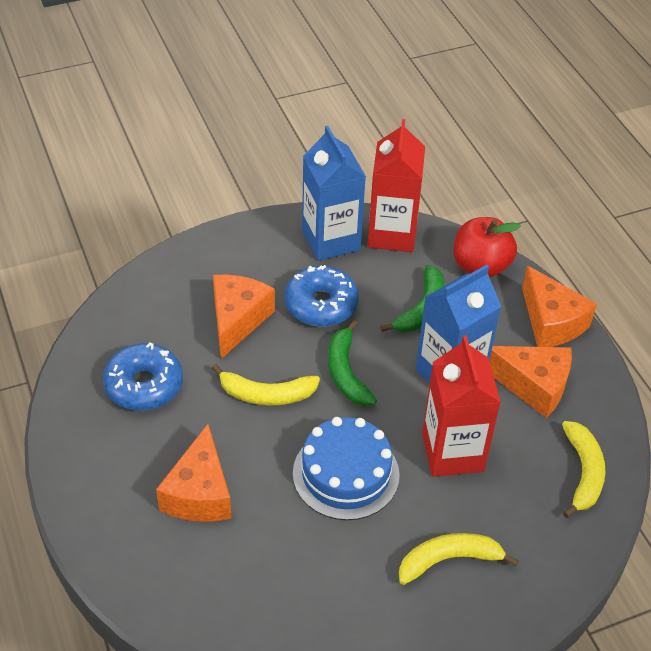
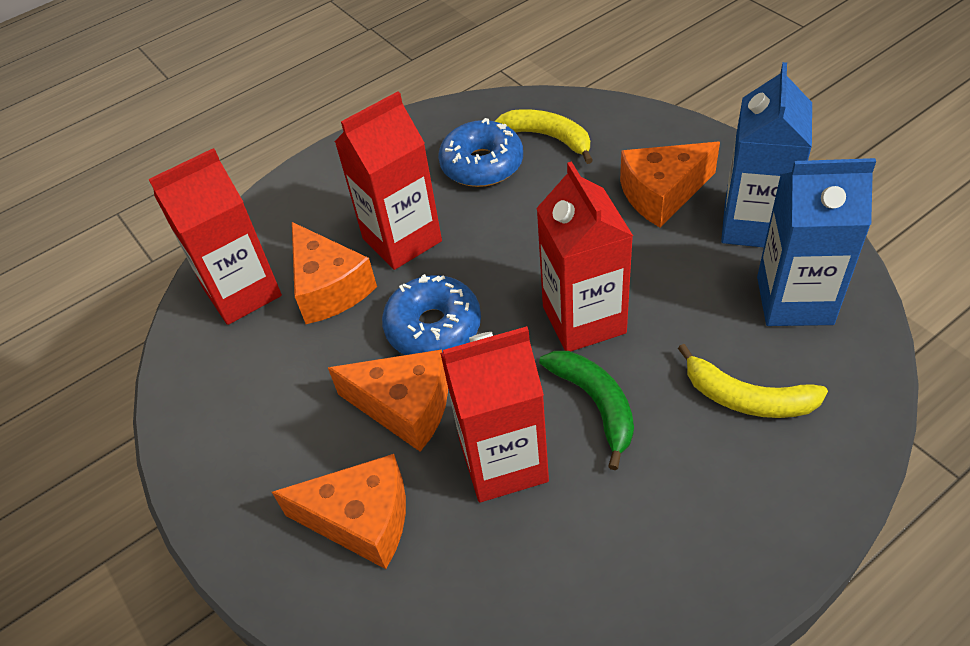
blue cake: [293,417,400,520] = 1 -> none = 0
green banana: [328,320,377,406] [380,265,444,332] = 2 -> [539,351,634,470] = 1
red apple: [454,217,521,278] = 1 -> none = 0
red carton: [368,119,425,252] [422,335,501,477] = 2 -> [148,148,282,325] [334,91,442,270] [440,326,549,502] [536,161,633,351] = 4
yellow banana: [212,364,320,405] [399,533,519,585] [562,421,605,518] = 3 -> [494,109,593,164] [678,344,828,418] = 2

